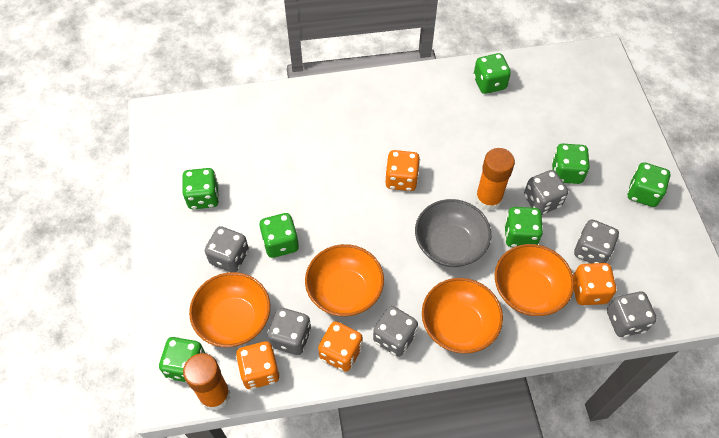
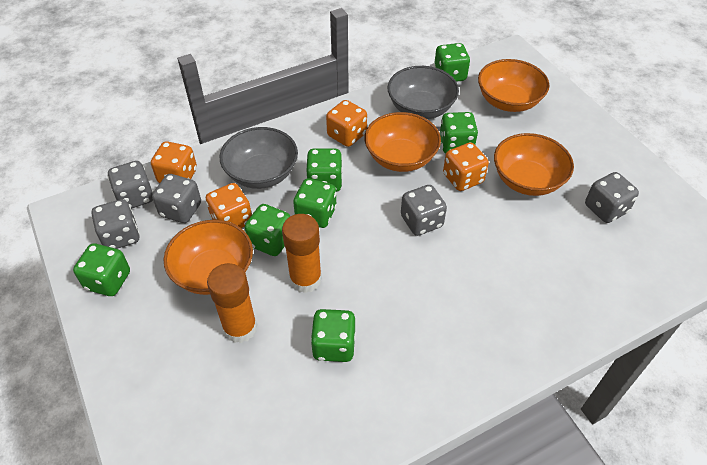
grey bowl: [415,199,491,267] = 1 -> [219,127,298,189] [388,66,459,119] = 2
grey dice: [205,226,249,272] [268,308,311,355] [373,306,418,357] [524,170,568,215] [574,220,619,263] [607,291,657,337] = 6 -> [92,199,140,249] [107,161,153,209] [152,174,201,223] [401,185,447,236] [585,172,639,223] = 5

